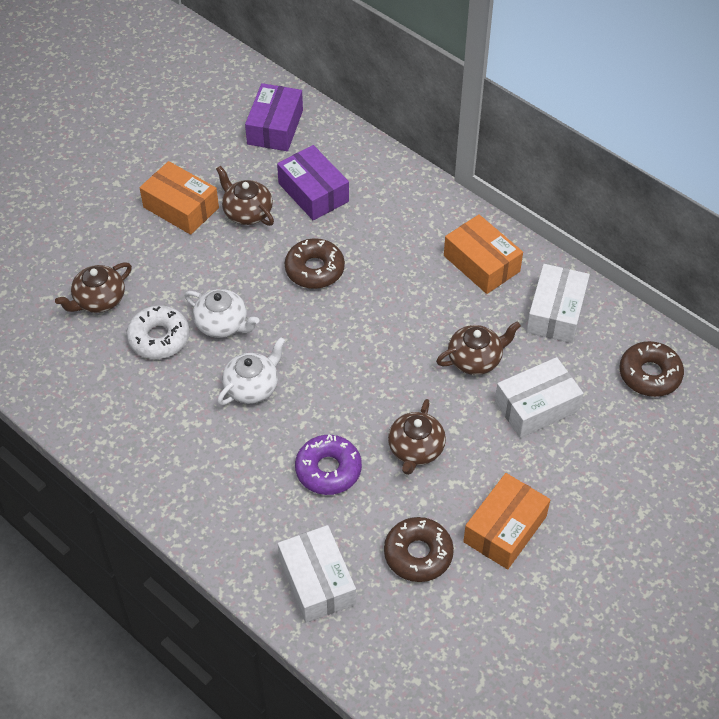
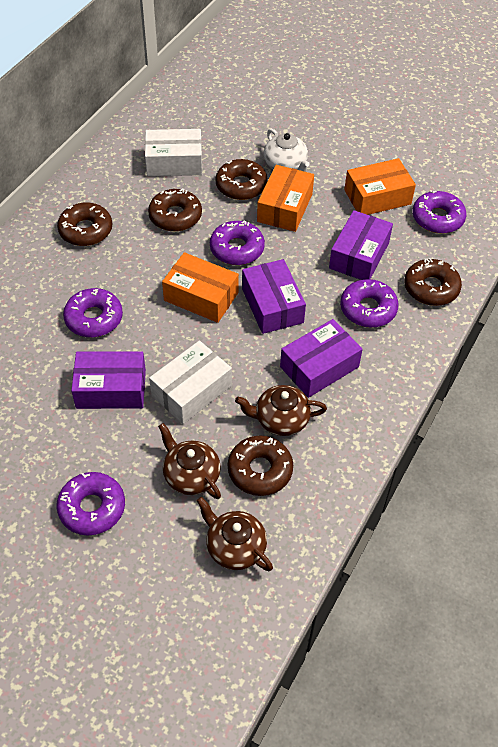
brown donut: [285,238,345,289] [384,517,454,582] [619,341,684,397] = 3 -> [57,203,112,246] [148,188,202,232] [215,159,268,200] [228,436,293,496] [404,258,462,306] = 5
brown teapot: [55,262,132,313] [216,166,274,226] [388,399,446,475] [436,321,521,375] = 4 -> [158,423,221,499] [196,497,273,571] [235,385,327,436] = 3
purple box: [245,83,303,151] [277,145,349,221] = 2 -> [71,351,146,409] [242,259,306,334] [280,319,363,398] [329,210,393,280] = 4
purple donut: [295,435,362,495] = 1 -> [57,472,125,535] [63,288,123,337] [210,220,265,265] [340,279,399,328] [413,190,467,234] = 5
white box: [278,525,356,623] [495,357,584,438] [526,264,590,343] = 3 -> [145,129,202,176] [149,340,232,424] = 2
white donut: [126,305,190,359] = 1 -> none = 0
white teapot: [185,289,259,338] [217,337,286,405] = 2 -> [264,128,310,172] = 1

